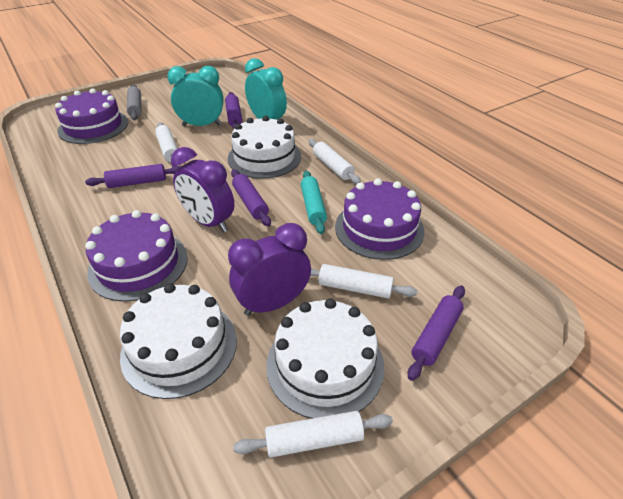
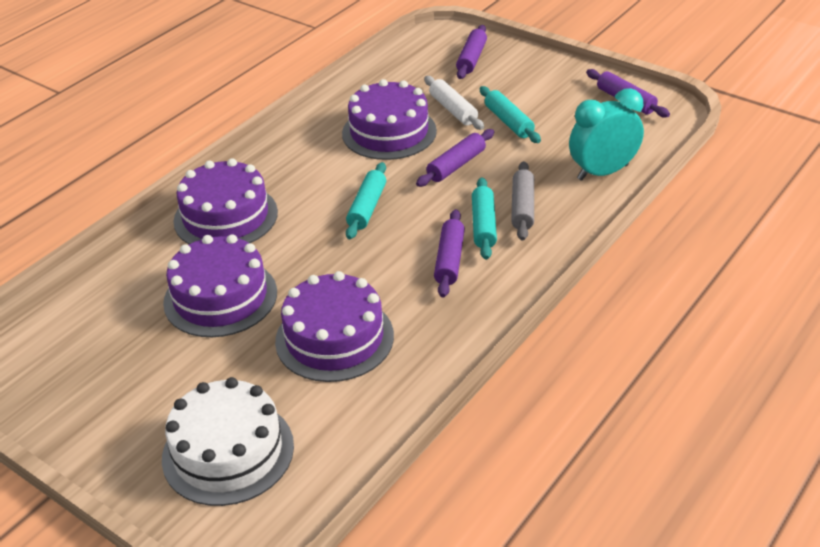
purple cake: [55,88,128,144] [85,210,188,302] [335,178,425,260] = 3 -> [163,234,277,337] [173,158,278,244] [275,271,394,382] [342,79,437,160] = 4
purple clock: [171,147,234,232] [228,223,311,316] = 2 -> none = 0
turquoise clock: [168,66,224,126] [245,58,287,120] = 2 -> [569,88,644,181] = 1
turquoise rolling pin: [301,170,327,234] = 1 -> [346,162,386,239] [472,177,497,260] [480,86,541,143] = 3
white cake: [120,283,237,399] [228,116,301,179] [266,298,384,419] = 3 -> [162,377,294,506] = 1
white rolling pin: [155,122,178,165] [233,411,393,457] [308,139,361,184] [310,264,417,298] = 4 -> [424,76,484,130] = 1

